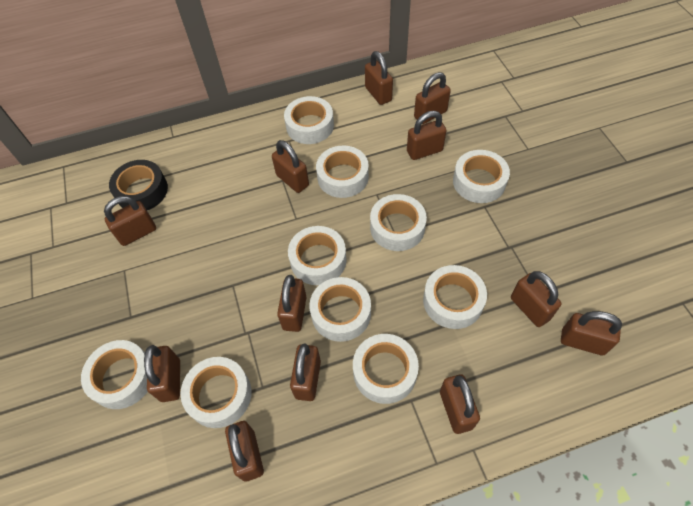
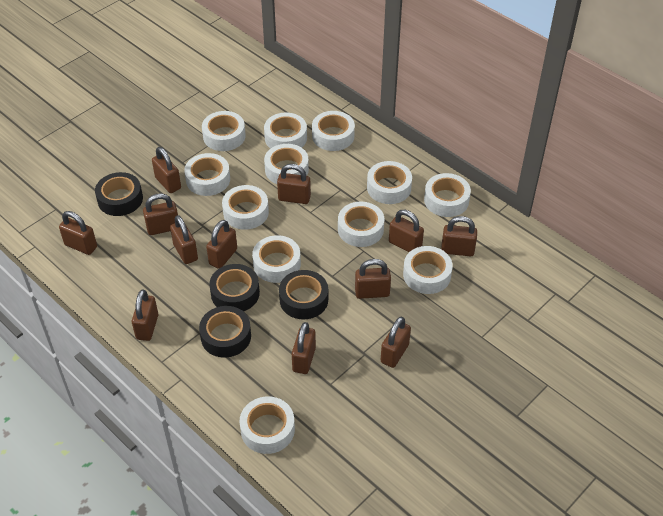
black tape: [109,160,168,210] = 1 -> [95,172,143,216] [199,306,251,358] [209,264,260,311] [279,270,328,319] = 4
white tape: [81,340,148,409] [181,357,252,428] [284,96,334,144] [288,226,346,285] [309,277,371,342] [316,145,369,198] [353,334,419,404] [370,194,427,251] [423,265,487,329] [453,150,510,203] = 10 -> [184,153,230,196] [202,111,246,151] [222,185,269,230] [239,397,295,454] [252,235,301,283] [264,113,307,149] [264,144,309,184] [312,111,355,151] [338,202,384,247] [367,161,412,204] [403,246,453,294] [424,173,471,217] = 12

